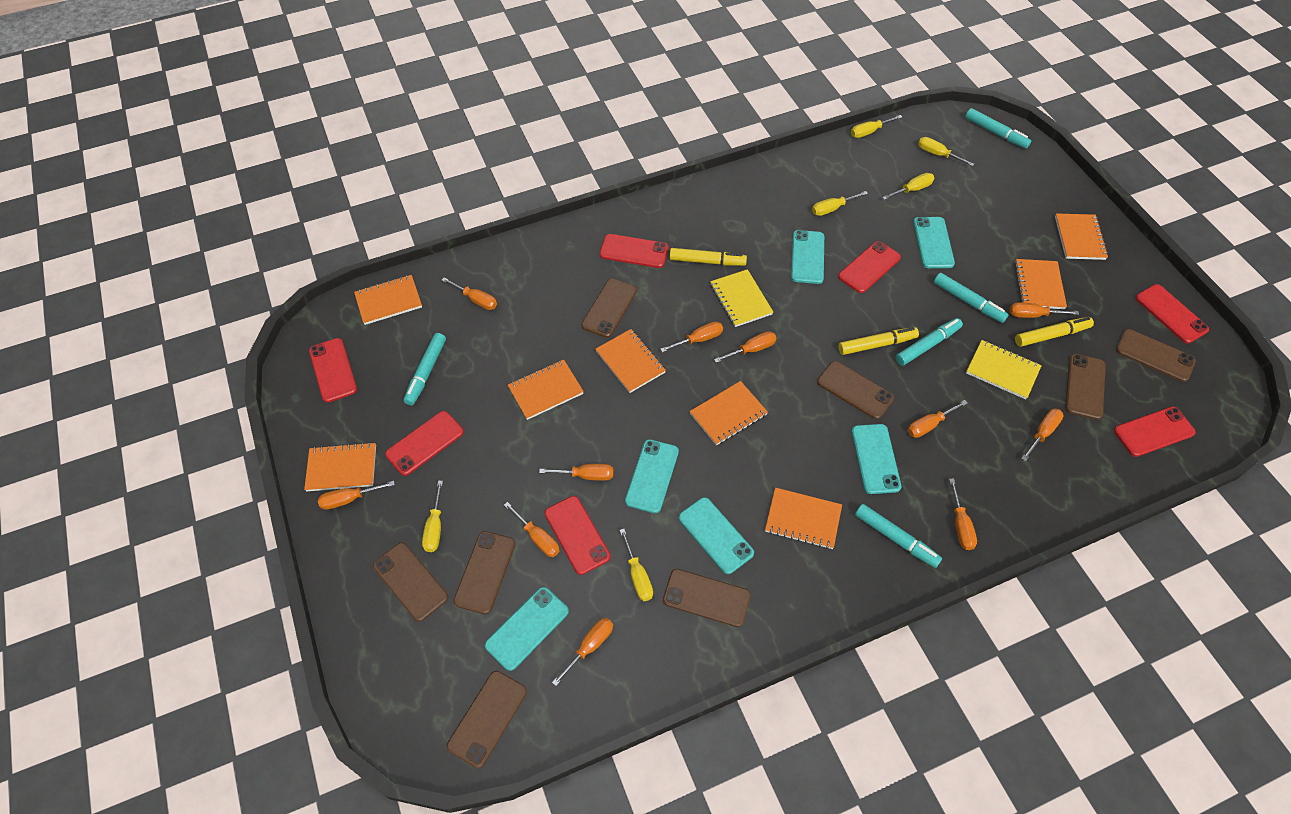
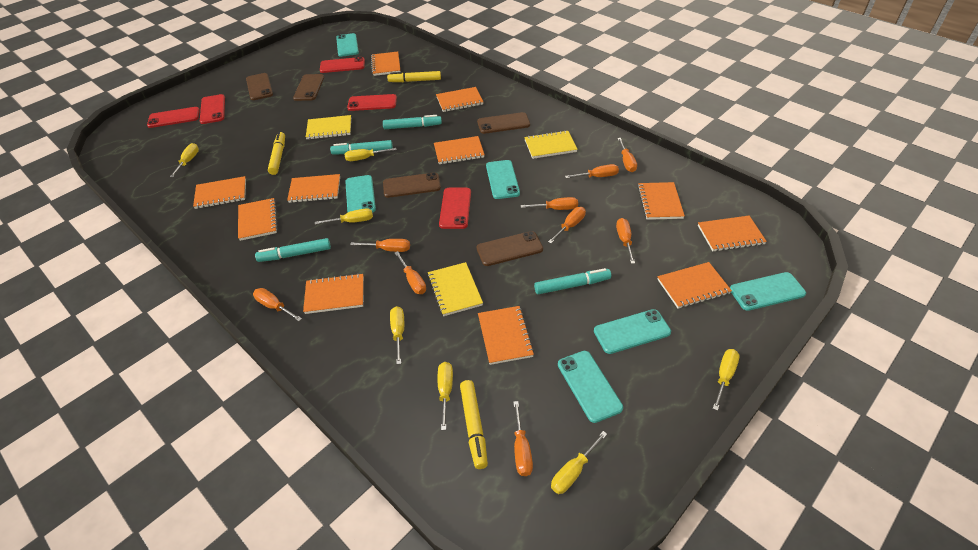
brown phone: [373,543,448,622] [447,671,527,768] [453,531,515,614] [581,278,637,338] [663,569,751,627] [817,361,894,419] [1065,354,1106,420] [1116,329,1196,382] = 8 -> [246,73,273,100] [293,74,324,101] [383,172,441,198] [477,112,530,134] [477,231,543,266] = 5
orange notebook: [304,442,376,491] [354,275,422,325] [508,359,584,420] [596,329,666,393] [690,381,768,445] [765,487,842,549] [1014,259,1067,309] [1055,213,1108,260] = 8 -> [193,176,246,209] [238,198,278,241] [287,174,340,203] [303,273,364,314] [371,52,400,76] [434,136,485,164] [436,87,484,112] [478,306,534,365] [637,182,685,220] [657,262,732,309] [698,216,767,252] = 11
orange screwdriver: [318,481,395,510] [441,278,497,310] [504,502,560,557] [539,464,613,481] [552,618,613,686] [660,321,723,352] [714,331,776,363] [908,400,968,438] [949,478,977,550] [1010,303,1079,318] [1021,409,1064,461] = 11 -> [253,288,302,321] [350,239,410,252] [395,251,426,294] [513,401,533,476] [521,197,578,210] [548,207,586,243] [565,164,619,178] [616,218,635,264] [617,138,637,172] = 9
red phone: [309,338,357,403] [385,411,464,476] [545,496,611,575] [600,234,669,268] [838,241,901,293] [1114,406,1196,457] [1136,284,1209,344] = 7 -> [147,107,200,128] [200,94,225,124] [320,57,365,73] [347,94,397,111] [439,188,471,229] = 5
turquoise marker: [403,333,446,405] [855,504,942,568] [895,318,963,366] [934,273,1009,323] [965,108,1031,149] = 5 -> [255,238,331,262] [330,140,393,154] [383,115,442,129] [534,268,611,294] = 4
yellow notebook: [710,269,773,327] [966,340,1042,399] = 2 -> [306,115,351,139] [428,262,483,316] [524,130,578,159] = 3
yellow screwdriver: [422,481,443,552] [620,529,653,601] [812,191,868,216] [851,115,902,138] [882,173,934,200] [918,137,974,166] = 6 -> [170,143,199,177] [315,208,373,225] [345,148,396,161] [390,306,404,364] [438,362,453,430] [551,431,607,494] [713,349,740,411] = 7

